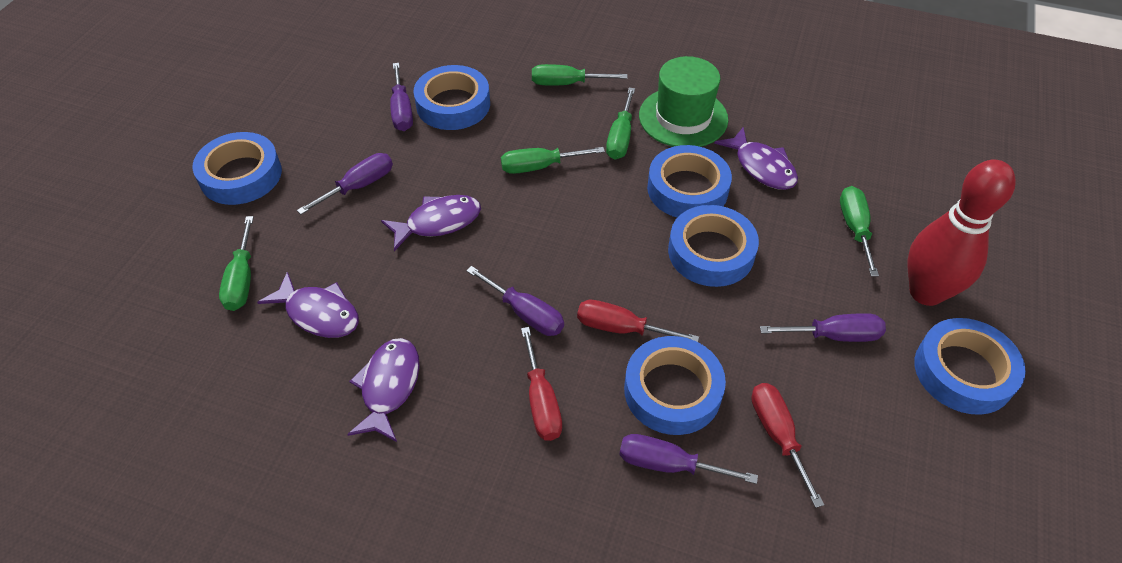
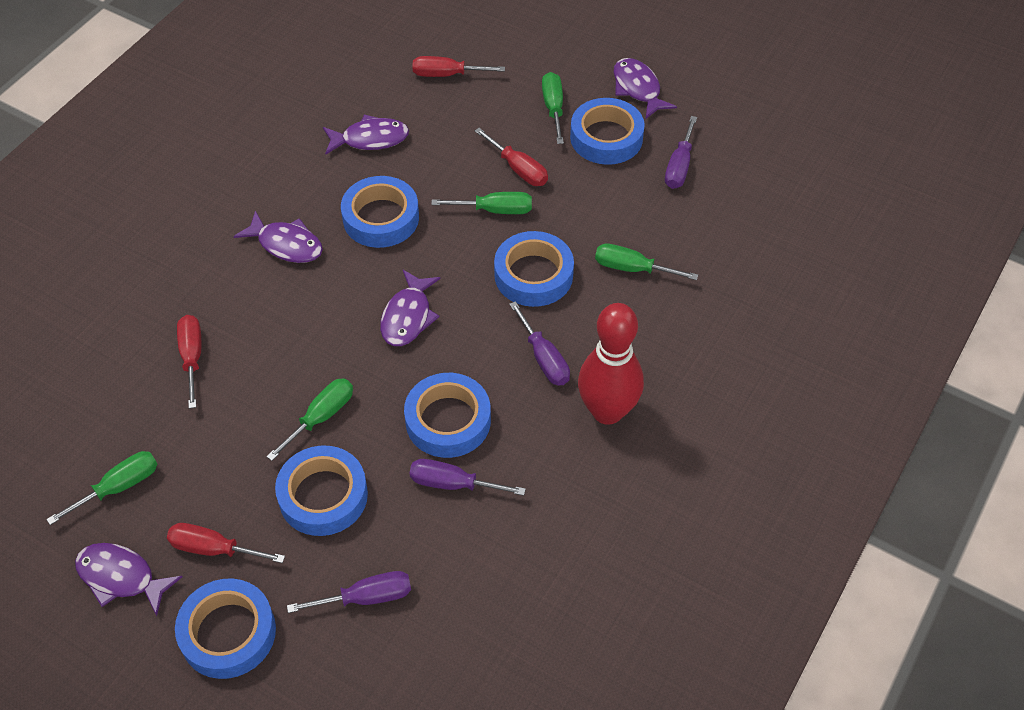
green hat: [639,56,728,147] = 1 -> none = 0
purple fish: [257,272,359,338] [347,338,420,442] [381,195,481,251] [714,127,798,190] = 4 -> [75,543,182,616] [234,211,323,263] [323,114,409,154] [380,270,441,346] [614,58,677,119] = 5
purple screwdriver: [297,153,393,215] [390,63,413,131] [466,266,564,336] [619,434,758,484] [760,313,886,342] = 5 -> [287,571,411,613] [409,459,526,496] [509,301,570,386] [665,116,697,189] = 4
red screwdriver: [521,327,562,441] [577,300,699,342] [751,383,824,508] = 3 -> [167,523,285,563] [177,315,201,409] [412,56,505,77] [475,128,548,186] = 4

